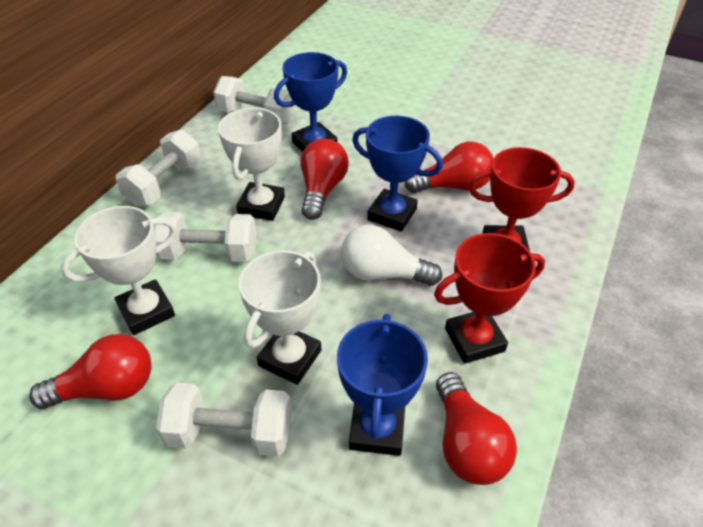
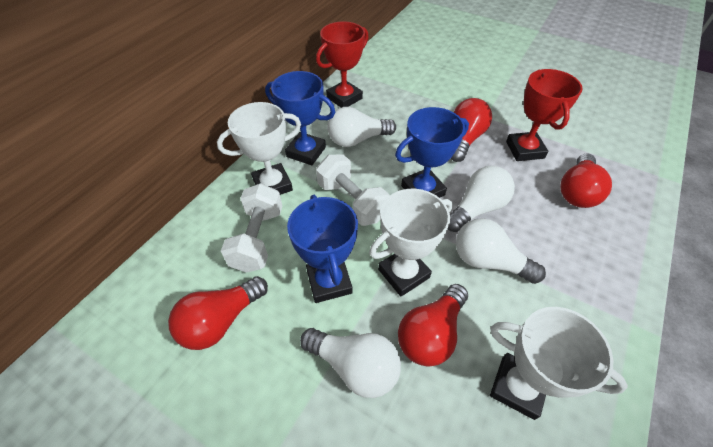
white dumbbell: [116,130,202,207] [153,212,257,262] [156,382,292,456] [213,76,295,125] = 4 -> [221,183,282,273] [316,155,390,226] = 2
white light bulb: [341,225,442,286] = 1 -> [300,328,401,398] [327,107,396,147] [448,166,515,232] [456,218,546,284] = 4

